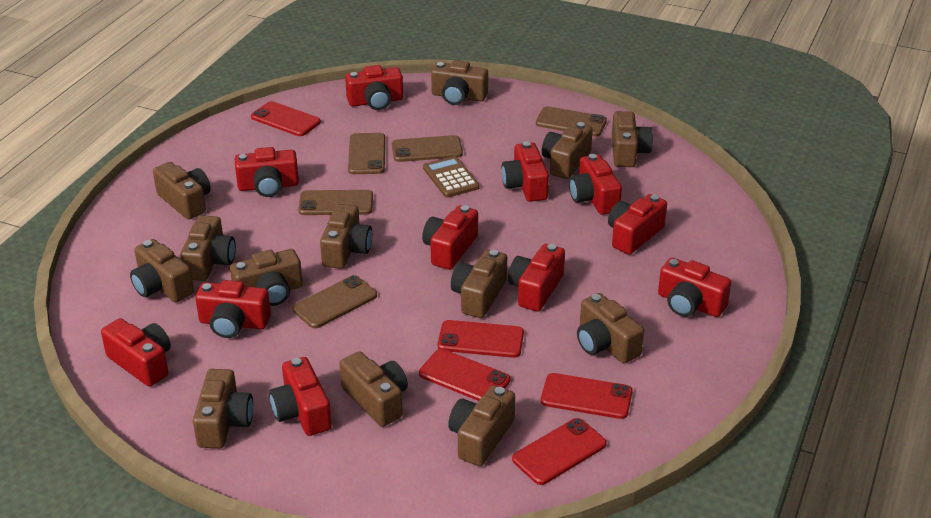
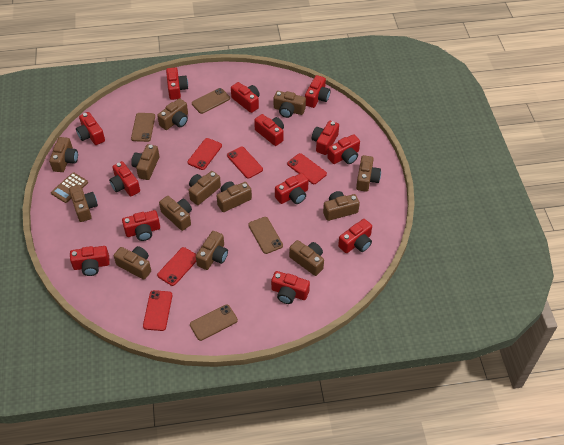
brown phone: [292,275,377,328] [298,190,373,215] [348,133,385,174] [392,135,463,162] [536,106,607,136] = 5 -> [131,113,155,142] [190,305,238,341] [192,88,230,114] [248,217,283,254] = 4
red camera: [101,318,171,387] [195,280,271,338] [235,147,299,197] [269,357,332,436] [345,65,403,110] [422,205,478,270] [501,141,549,202] [508,244,565,312] [569,154,622,215] [608,194,667,255] [658,258,731,317] = 11 -> [70,246,110,276] [76,112,105,145] [109,161,140,196] [122,210,160,241] [166,67,188,100] [231,82,260,113] [254,114,284,146] [271,271,310,304] [275,173,309,204] [305,75,331,108] [312,121,339,155] [327,134,360,164] [338,219,372,253] = 13

